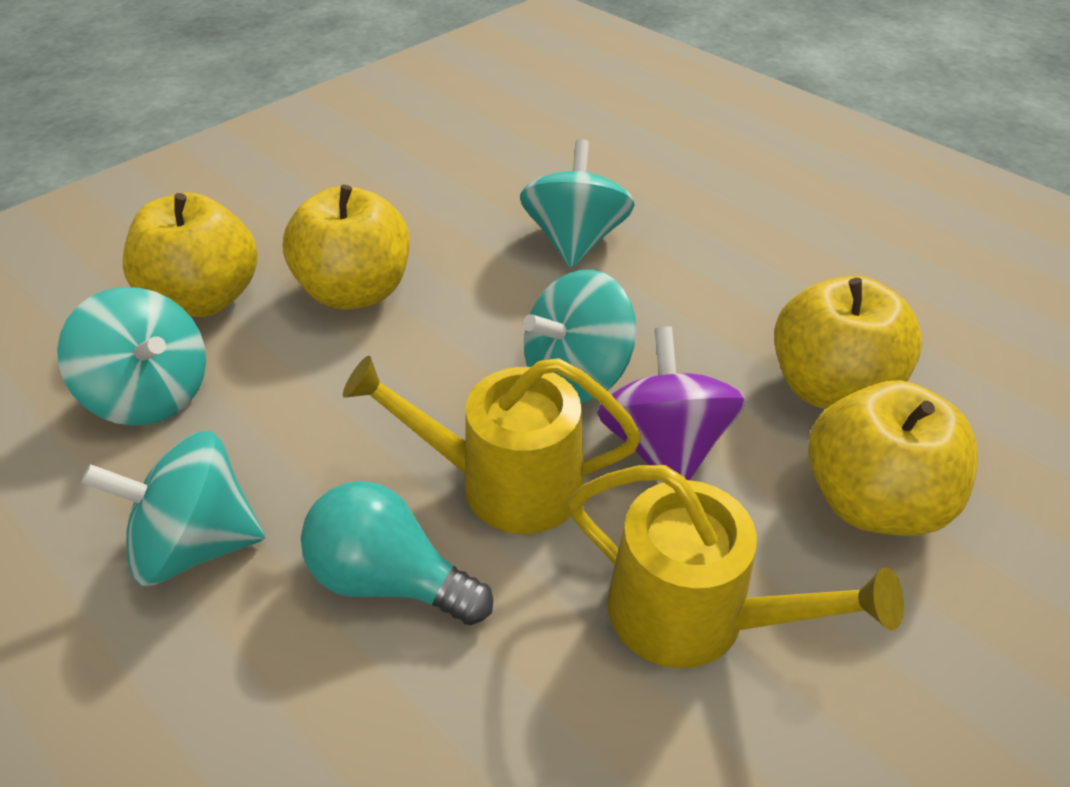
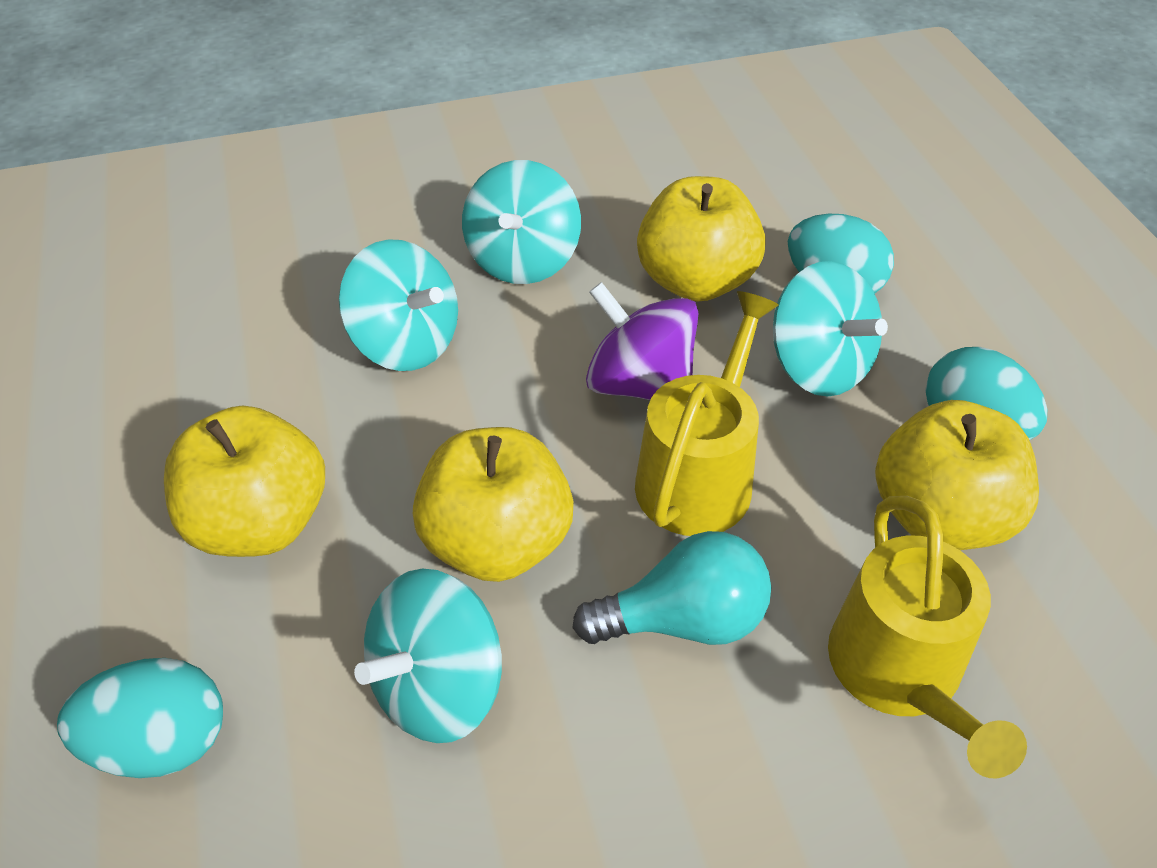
turquoise egg: none = 0 -> [57,658,223,778] [788,214,894,294] [926,347,1047,440] = 3

